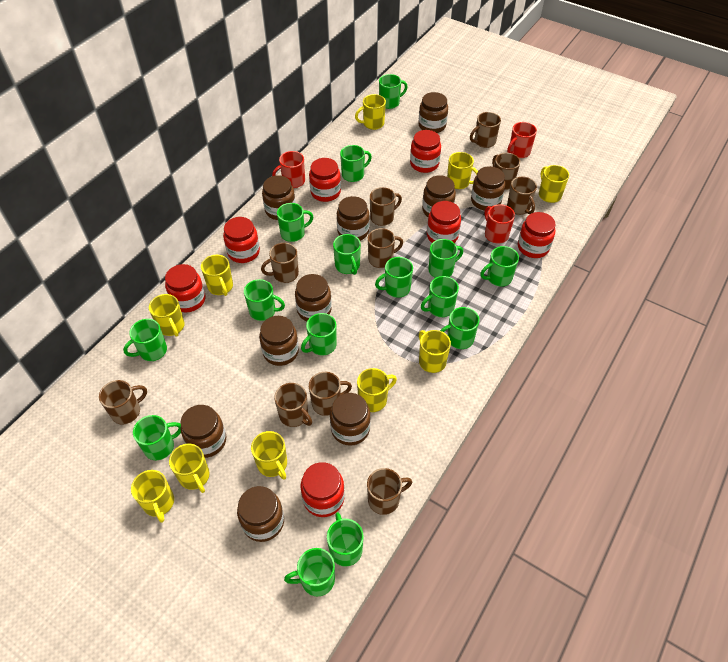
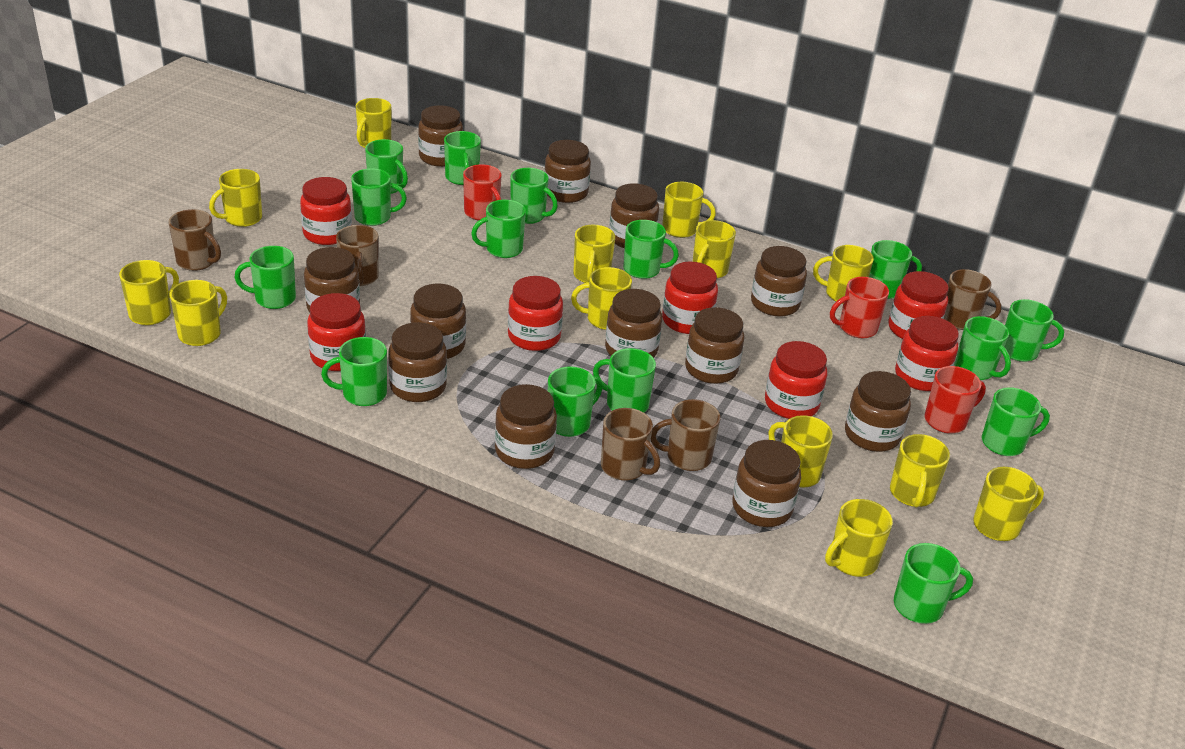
brown jar: [180,405,226,458] [237,486,284,542] [259,316,299,366] [262,175,296,220] [295,274,332,321] [330,393,371,446] [337,196,370,241] [418,92,448,133] [422,175,456,217] [471,166,505,211] = 10 -> [304,247,360,313] [388,322,447,402] [410,283,466,359] [418,105,463,167] [495,384,557,469] [544,140,591,203] [605,289,662,358] [609,183,659,248] [685,307,745,384] [732,440,801,527] [751,246,807,317] [845,371,911,452] = 12
brown mug: [99,380,147,424] [261,243,299,283] [274,383,312,427] [309,372,352,416] [367,468,412,515] [368,228,403,268] [370,187,402,226] [470,112,501,148] [492,153,520,190] [507,176,537,215] = 10 -> [169,209,221,271] [336,225,379,286] [601,408,660,481] [651,399,720,471] [944,269,1001,330] = 5
yellow mug: [131,470,174,523] [149,294,185,337] [169,444,210,493] [201,255,233,296] [251,431,287,480] [355,94,386,130] [357,368,397,412] [419,330,451,373] [447,152,478,189] [539,165,569,203] = 10 -> [119,260,179,325] [170,280,227,346] [209,169,262,227] [356,98,391,148] [571,267,632,330] [573,225,615,283] [662,182,716,238] [693,220,736,279] [769,415,833,488] [813,245,874,304] [825,499,893,577] [890,434,950,508] [973,467,1044,541] = 13

